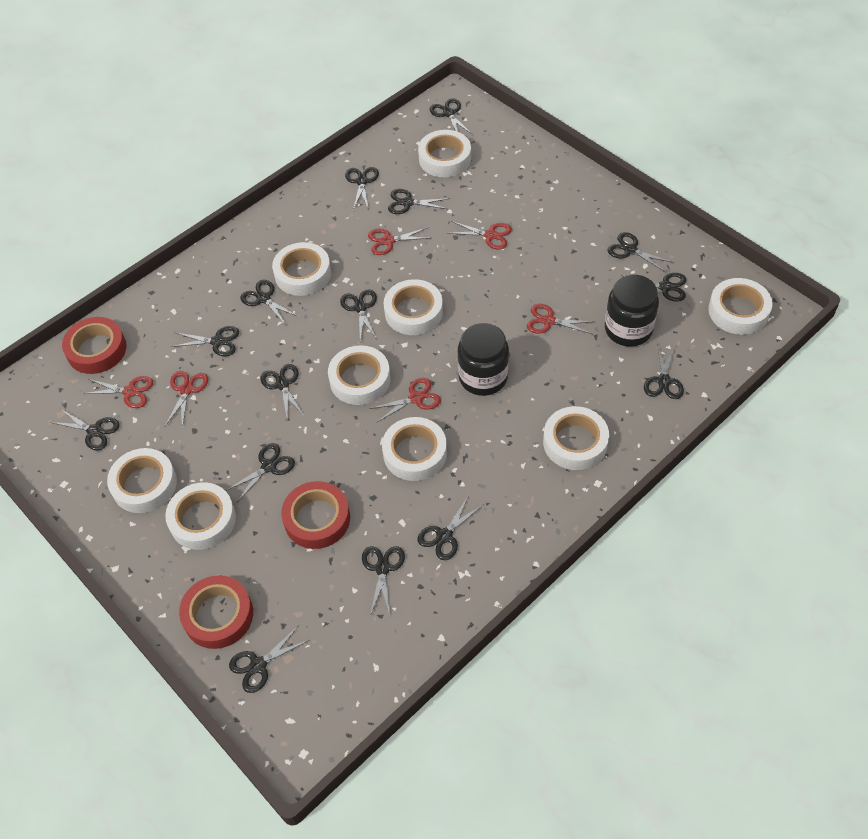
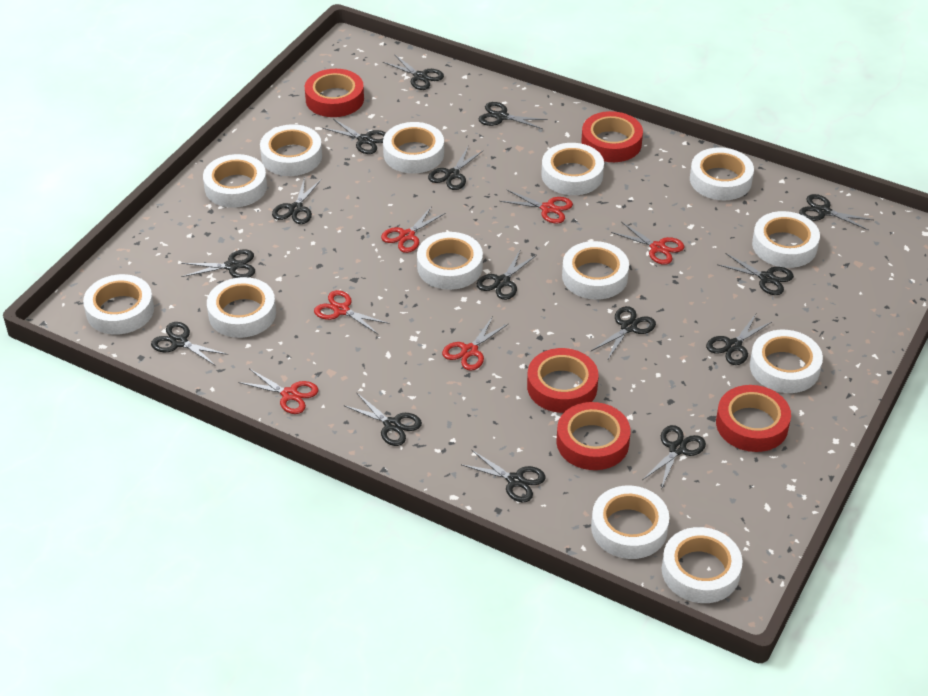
black jar: [458,323,509,396] [605,275,659,347] = 2 -> none = 0
red tape: [62,317,127,374] [179,575,253,649] [281,481,350,549] = 3 -> [305,69,364,117] [527,348,599,413] [557,402,631,470] [581,111,643,162] [716,385,791,452] = 5
white tape: [107,448,177,513] [165,482,236,550] [272,242,331,296] [328,345,390,405] [382,417,447,481] [384,279,443,335] [418,130,471,177] [543,406,609,470] [708,278,773,335] = 9 -> [83,274,154,335] [203,154,267,208] [207,277,276,338] [260,124,322,176] [383,122,444,174] [417,232,483,290] [541,143,604,195] [562,241,629,300] [591,486,669,559] [662,527,743,603] [690,147,754,200] [750,330,823,393] [752,211,820,268] = 13

